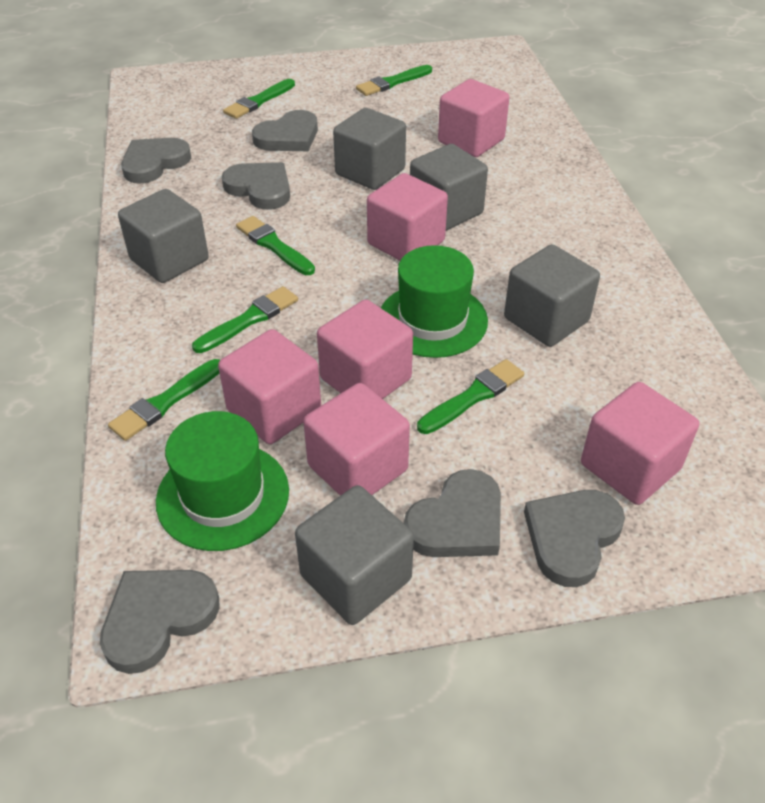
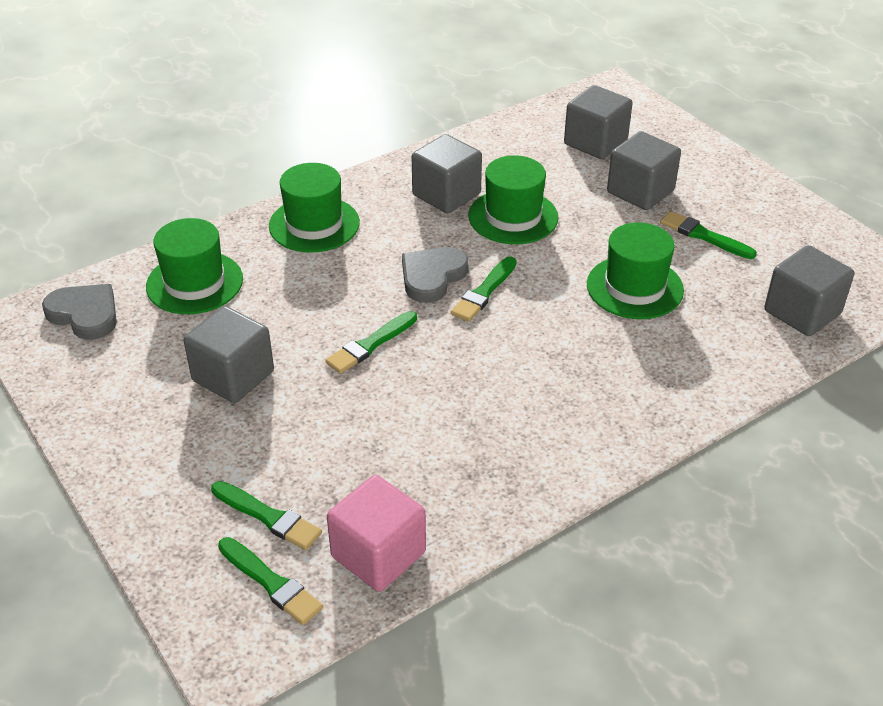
green brush: [108,359,220,441] [192,286,298,353] [223,79,295,119] [236,216,315,275] [356,65,432,96] [417,359,524,434] = 6 -> [211,481,322,550] [218,537,323,625] [325,311,417,374] [451,256,517,322] [660,211,757,259] = 5
green hat: [156,411,289,551] [381,245,488,358] = 2 -> [146,218,243,314] [269,163,360,252] [468,155,558,244] [587,222,684,319] = 4
grey heart: [100,570,220,674] [121,138,191,184] [221,162,290,210] [252,110,318,151] [404,469,501,557] [524,490,625,587] = 6 -> [42,284,117,340] [402,247,469,303] = 2
pink cube: [218,329,321,444] [303,383,410,496] [317,299,413,399] [367,173,448,261] [438,79,510,157] [581,382,699,505] = 6 -> [327,475,426,592] = 1

